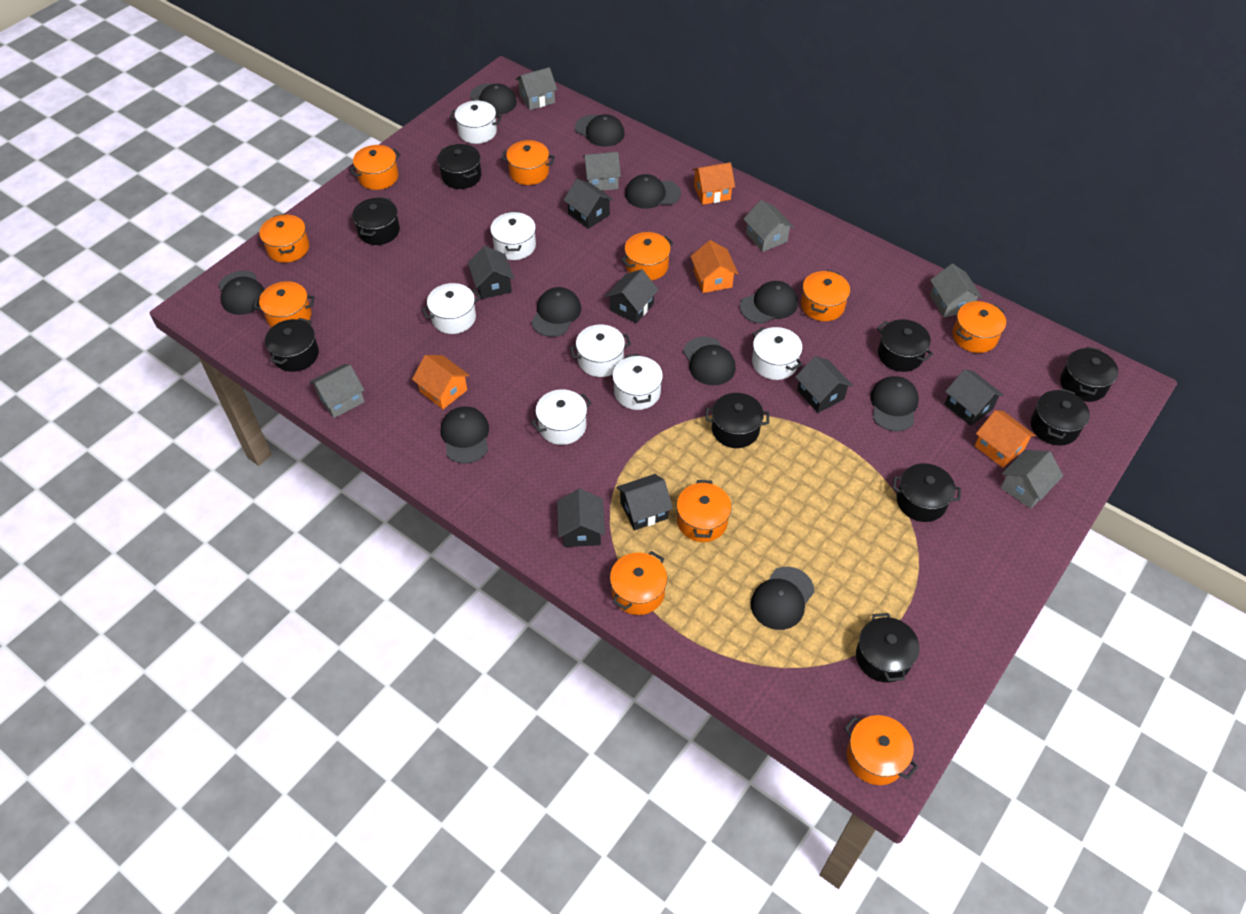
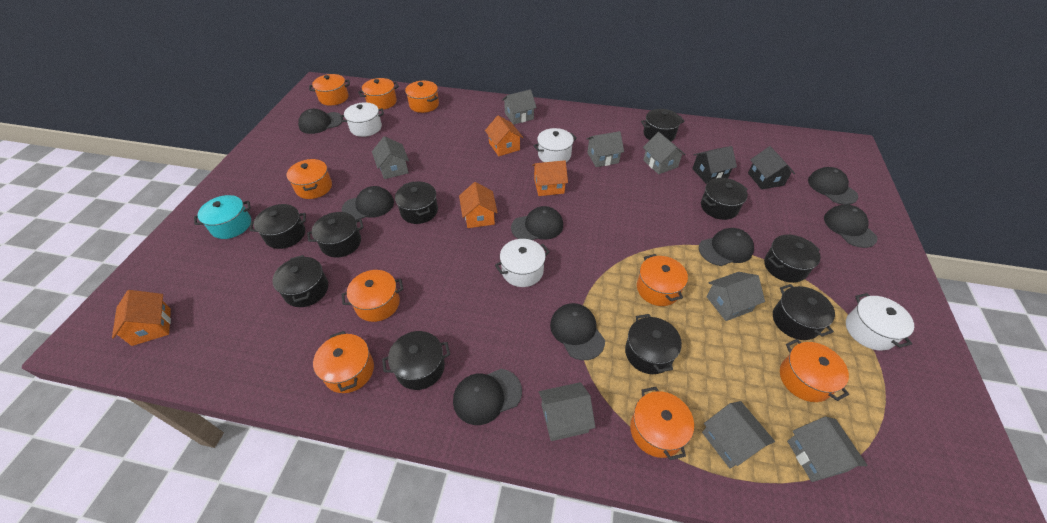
black cap: [219,271,265,315] [441,406,489,464] [470,83,517,115] [531,287,581,337] [575,114,625,147] [625,174,681,209] [683,337,736,385] [740,281,798,324] [751,567,814,630] [870,376,919,432] = 10 -> [298,109,343,134] [341,186,394,220] [453,369,522,425] [511,206,563,240] [550,303,605,360] [699,228,754,266] [808,167,858,205] [824,204,878,248] = 8
black house: [468,246,514,299] [557,489,605,547] [564,179,614,229] [606,269,659,323] [616,474,673,531] [795,356,853,413] [945,369,1004,426] = 7 -> [692,146,737,184] [748,146,795,189] = 2
black pot: [265,318,319,372] [352,197,400,245] [437,144,481,189] [705,393,769,448] [856,613,920,683] [877,319,933,372] [893,463,961,522] [1031,388,1090,446] [1060,346,1118,402] = 9 -> [250,204,306,249] [272,255,328,307] [307,212,363,258] [382,331,450,390] [395,181,438,224] [625,314,682,374] [641,109,685,141] [701,178,748,220] [764,234,821,283] [773,284,835,340] = 10
grey house: [310,364,365,418] [516,67,557,110] [583,152,621,191] [744,200,794,252] [930,264,982,317] [1000,450,1063,509] = 6 -> [372,136,409,179] [502,89,537,125] [539,382,595,441] [586,131,624,167] [643,132,686,174] [702,401,775,469] [706,272,765,321] [787,416,868,482] = 8
orange pot: [254,281,315,328] [259,214,309,263] [349,145,401,190] [501,140,555,185] [610,551,667,615] [621,232,674,280] [676,480,732,542] [801,270,850,321] [844,715,918,785] [953,301,1006,353] = 10 -> [287,159,332,199] [309,74,350,106] [313,331,374,393] [342,270,403,322] [358,78,399,110] [405,81,439,113] [630,387,694,460] [637,254,688,306] [780,339,849,402] = 9
turquoise pot: none = 0 -> [194,195,251,239] = 1
white pot: [421,283,481,334] [450,100,502,144] [490,211,536,260] [531,389,592,445] [570,324,631,377] [612,354,663,410] [752,327,803,380] = 7 -> [340,102,384,137] [495,239,550,287] [533,128,577,162] [846,293,914,351] = 4

